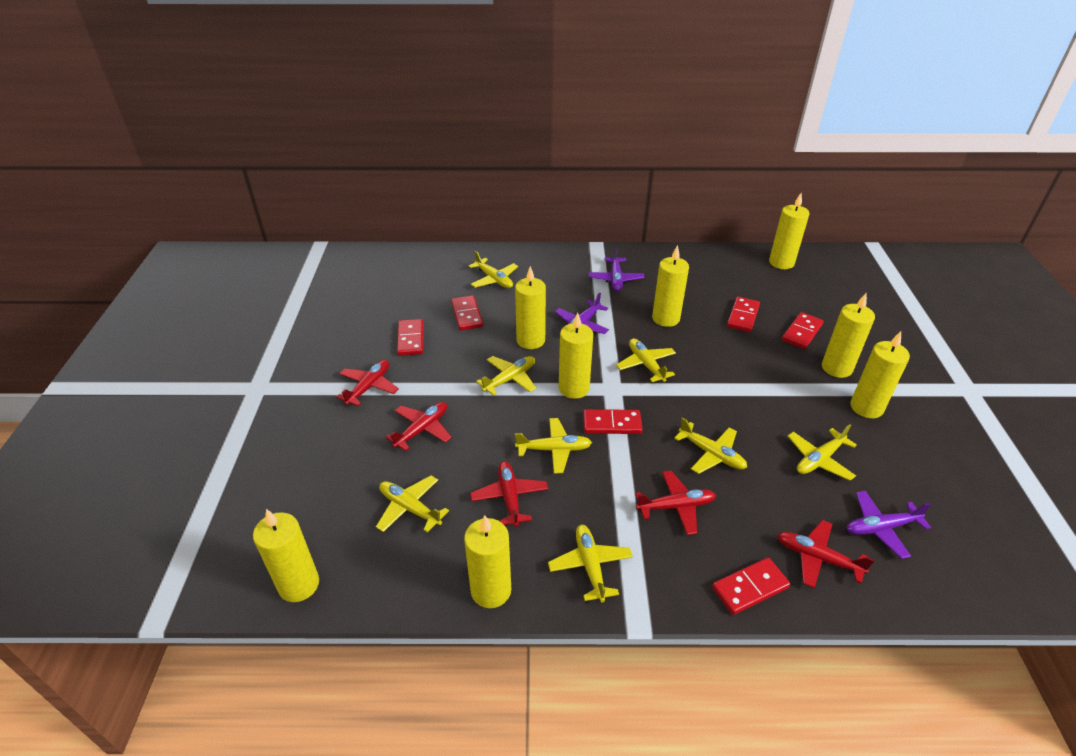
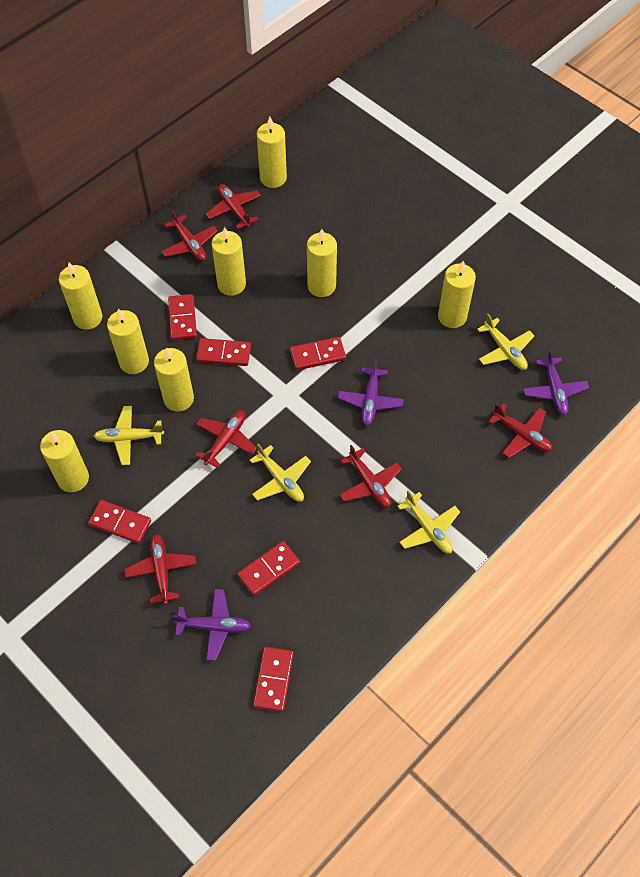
red plane: [336,360,399,406] [385,402,452,451] [470,461,548,527] [635,471,716,535] [777,520,874,588] = 5 -> [124,534,196,604] [162,209,218,261] [195,411,257,468] [206,184,261,229] [340,445,402,508] [488,404,552,458] = 6
yellow plane: [376,475,449,533] [469,251,518,288] [476,356,536,396] [515,418,592,474] [548,525,633,602] [616,338,676,382] [674,418,747,474] [788,424,857,481] = 8 -> [93,406,164,465] [249,444,311,502] [397,490,460,553] [477,314,534,370] = 4

